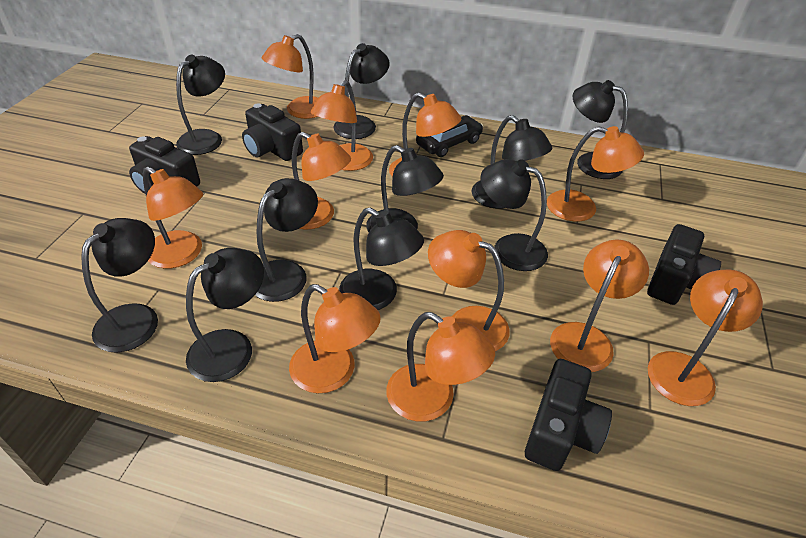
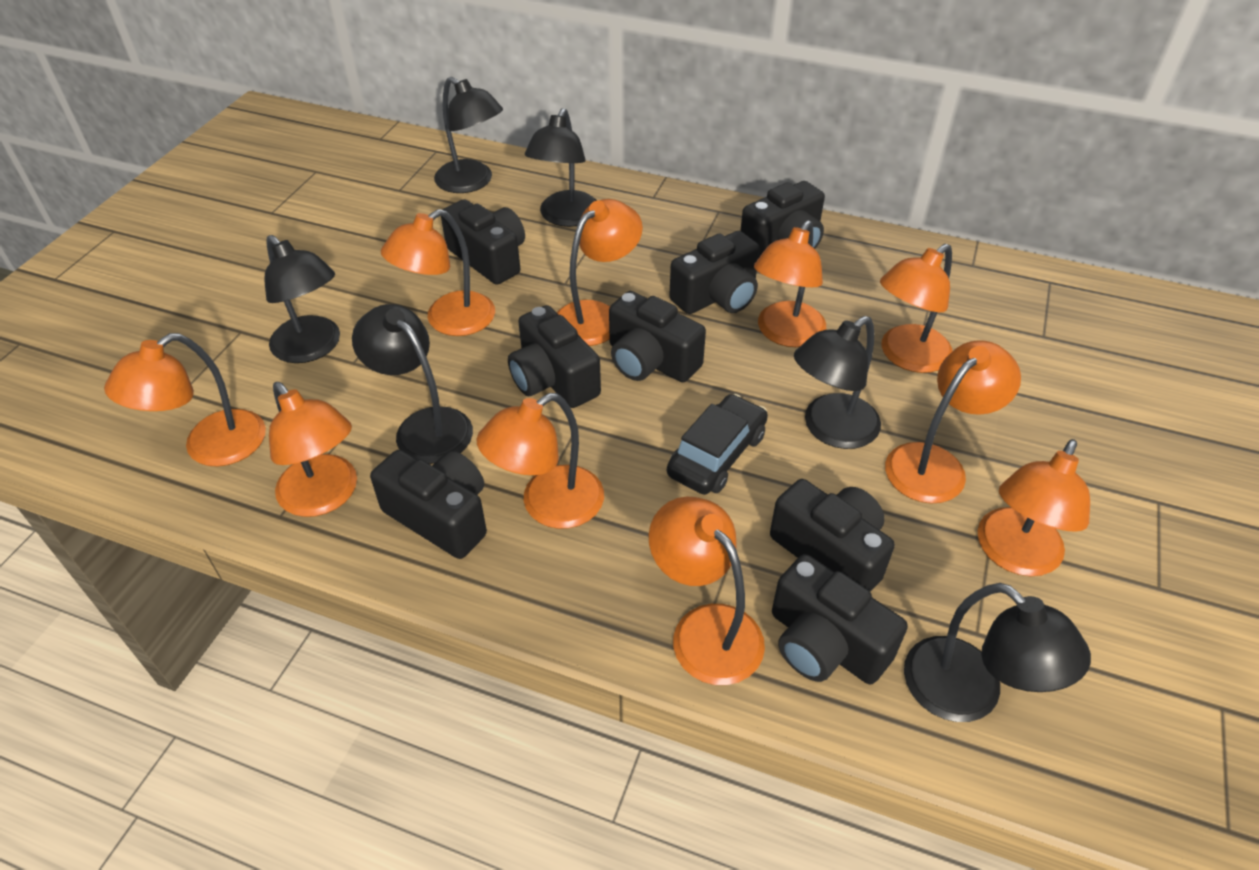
black camera: [129,136,200,193] [242,104,303,161] [525,359,612,471] [647,224,721,305] = 4 -> [370,450,487,559] [441,199,525,285] [508,305,601,408] [609,291,706,382] [669,231,759,314] [740,181,825,259] [770,479,895,592] [772,554,908,684] = 8
black lamp: [81,218,158,353] [176,55,225,155] [186,248,264,382] [255,178,318,302] [333,43,390,139] [339,207,424,310] [366,145,444,232] [472,115,552,209] [480,159,548,271] [572,80,628,179] = 10 -> [264,235,340,363] [352,304,473,464] [434,77,503,193] [525,108,597,227] [794,316,881,449] [904,583,1091,722] = 6
orange lamp: [143,167,203,269] [262,34,318,119] [289,284,381,393] [292,132,351,230] [311,80,373,171] [386,312,495,421] [389,93,461,177] [428,230,510,351] [547,126,644,222] [550,239,649,372] [648,269,763,406] = 11 -> [104,333,266,467] [269,382,357,517] [381,209,495,336] [477,393,604,529] [556,199,643,346] [649,497,765,685] [754,220,826,347] [880,244,952,373] [885,340,1021,503] [977,439,1090,577] = 10

